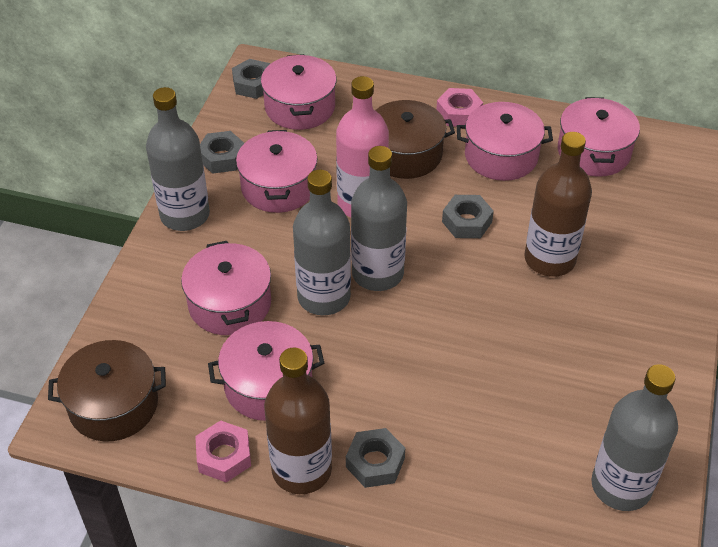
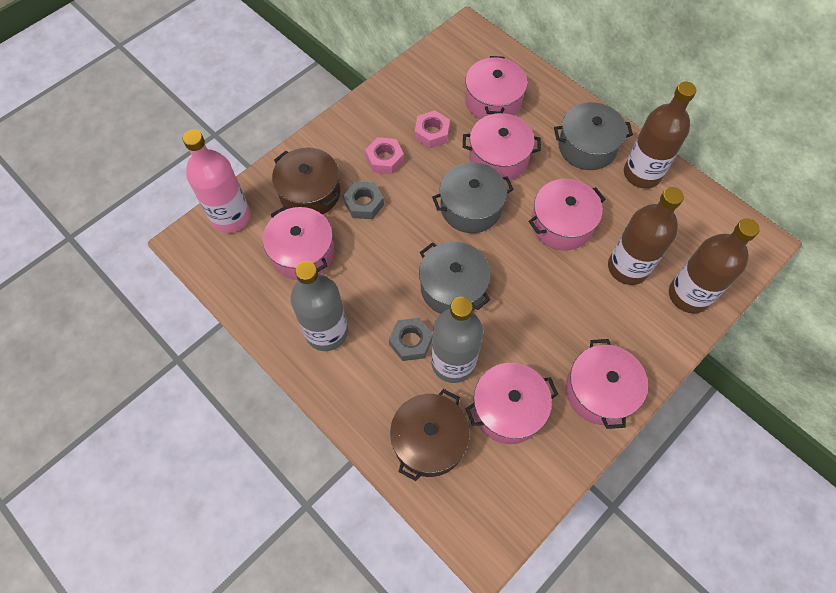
brown bottle: [264,347,332,494] [524,132,592,277] = 2 -> [608,187,684,285] [624,81,696,189] [669,218,760,313] = 3
grey bottle: [146,87,210,231] [293,170,351,315] [351,146,407,291] [591,364,678,511] = 4 -> [290,261,348,351] [431,297,483,383] = 2
grey nut: [200,131,244,174] [232,59,270,99] [346,428,405,488] [442,195,494,238] = 4 -> [343,182,384,219] [389,318,433,361] = 2
grey pot: none = 0 -> [419,242,491,314] [432,162,514,233] [554,102,633,170] = 3

